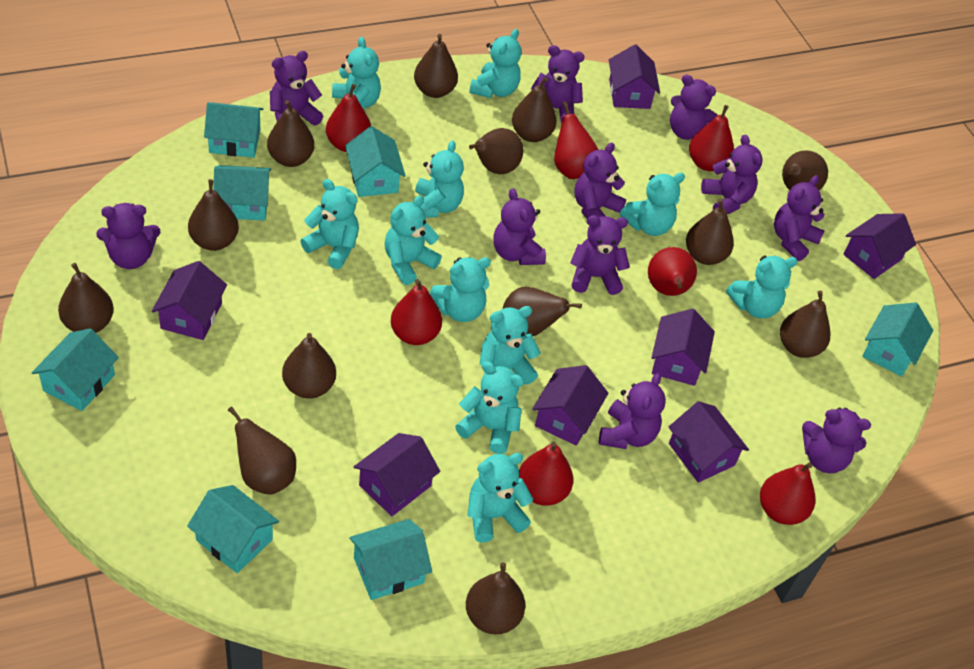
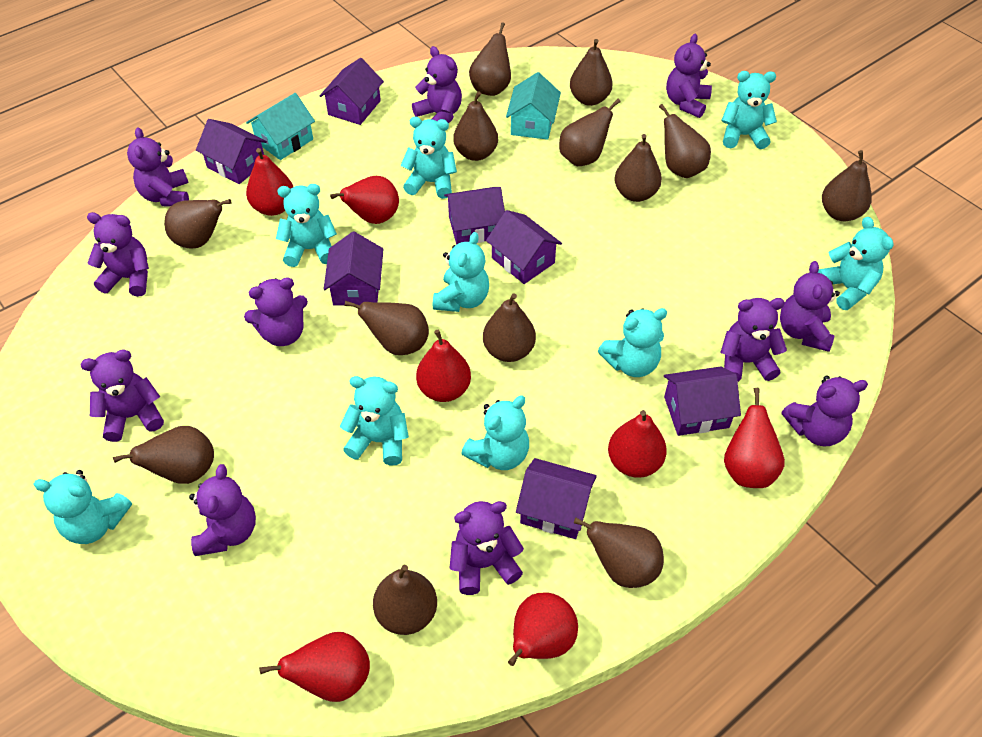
turquoise house: [32,328,119,411] [187,485,279,573] [204,102,263,158] [213,165,271,221] [345,126,406,197] [349,519,432,600] [862,302,933,377] = 7 -> [246,93,315,160] [506,72,561,140] = 2
turquoise teddy bear: [301,179,359,269] [332,37,381,111] [384,195,442,285] [415,140,464,218] [429,257,491,322] [455,361,524,454] [468,453,533,542] [469,29,521,98] [479,306,541,385] [620,173,685,236] [726,255,798,318] = 11 -> [33,470,132,544] [276,184,337,267] [340,376,409,466] [401,117,457,199] [433,232,489,312] [461,395,529,470] [598,308,667,377] [721,71,777,149] [818,217,894,310] = 9

